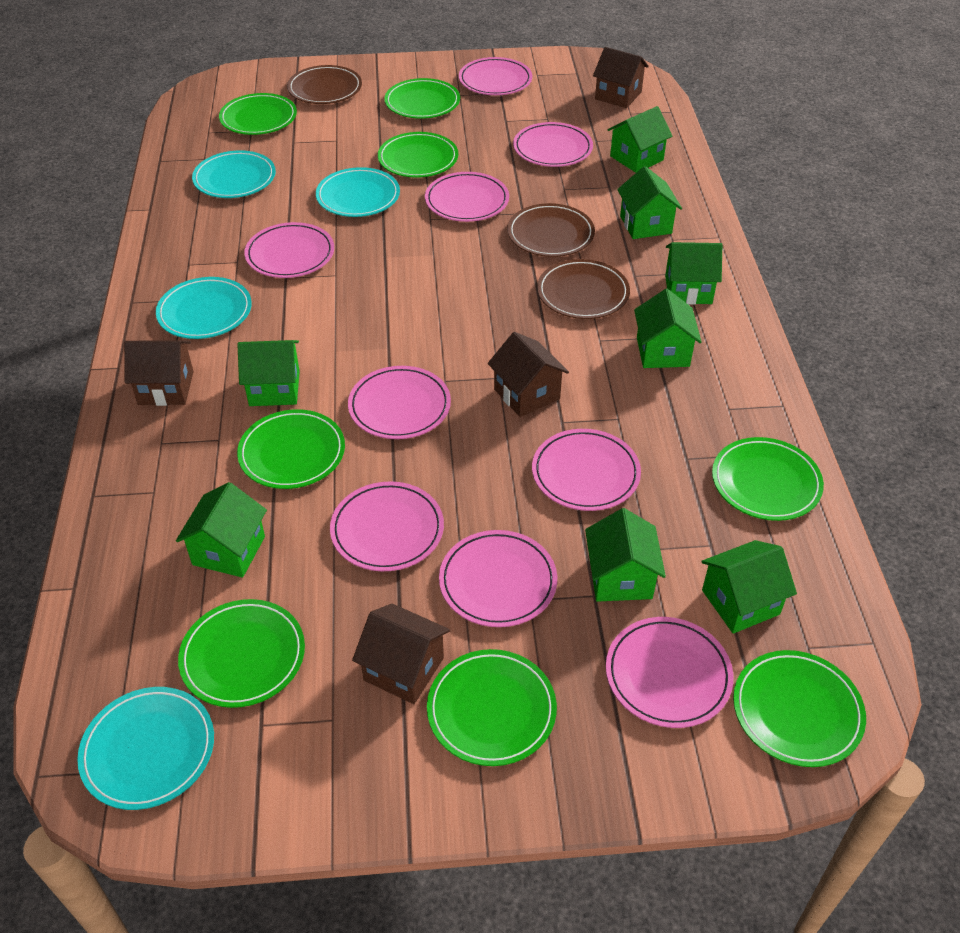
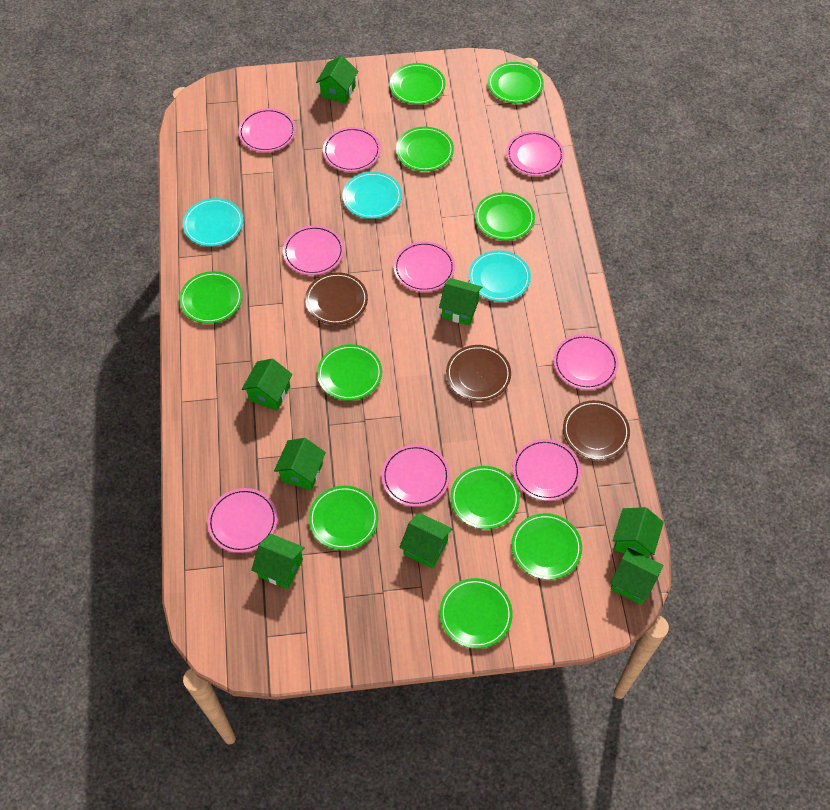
brown house: [124,340,194,406] [352,604,450,704] [488,332,569,417] [593,47,649,108] = 4 -> none = 0
green plate: [178,599,305,708] [219,93,297,135] [237,409,345,489] [378,132,458,178] [384,78,460,119] [427,649,557,766] [712,437,824,521] [733,650,866,767] = 8 -> [179,271,242,324] [309,486,379,550] [317,344,382,401] [390,63,446,105] [396,127,454,171] [440,578,513,649] [450,466,520,529] [475,192,535,240] [488,62,544,103] [511,513,582,580] = 10
turquoise plate: [77,687,214,810] [156,277,252,339] [192,150,276,198] [316,167,400,217] = 4 -> [183,198,243,246] [342,172,402,219] [469,250,531,302] = 3

